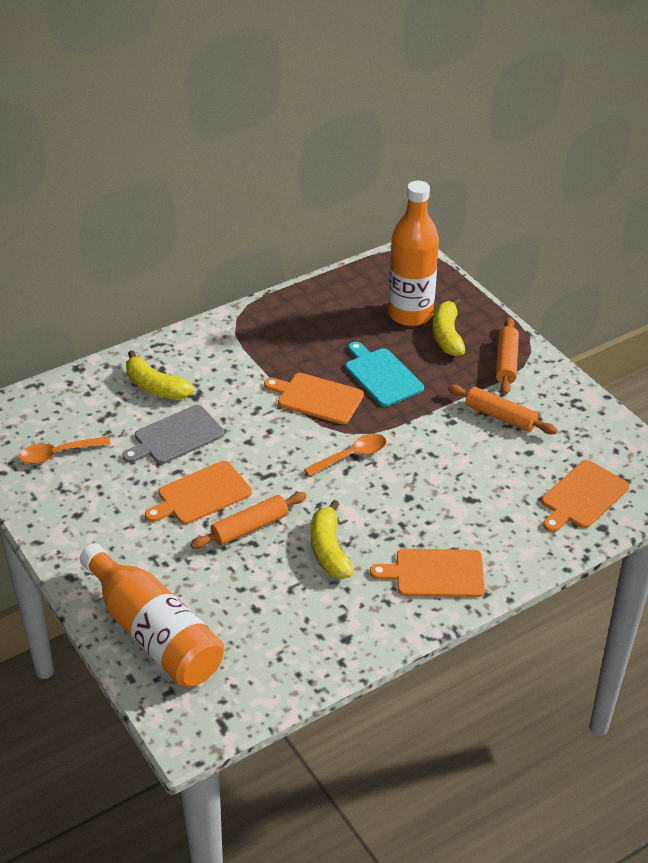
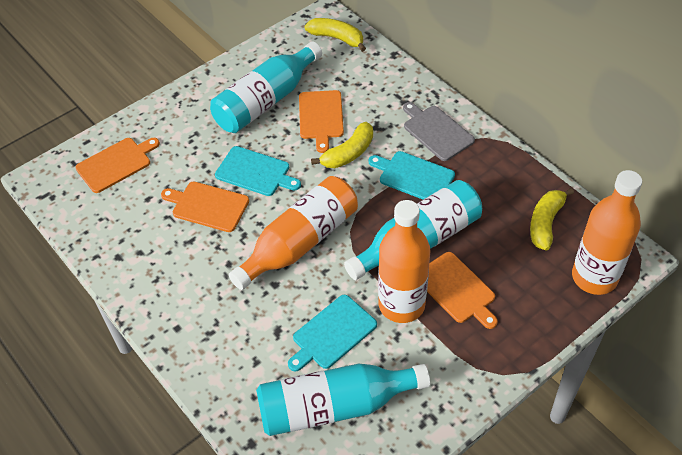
orange bottle: [80,543,224,687] [388,181,439,326] = 2 -> [229,176,358,290] [378,200,430,323] [572,170,642,295] = 3
orange rolling pin: [191,492,307,549] [448,384,557,434] [496,317,519,395] = 3 -> none = 0
orange spoon: [19,436,110,464] [304,434,386,477] = 2 -> none = 0
turquoise bottle: none = 0 -> [210,42,322,133] [256,364,430,436] [344,180,482,280] = 3
turquoise cutting board: [345,342,424,407] = 1 -> [215,146,301,196] [288,295,377,372] [368,151,455,200] = 3

